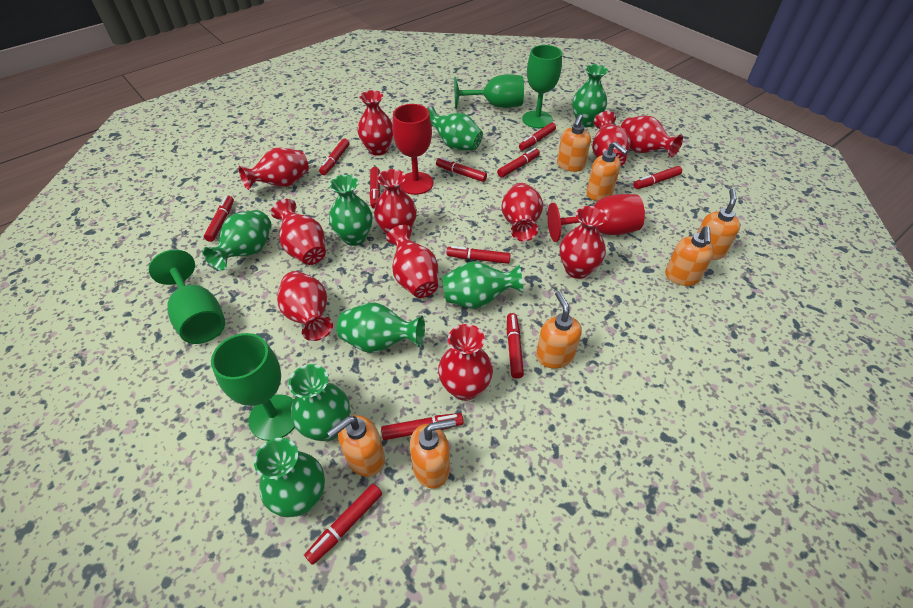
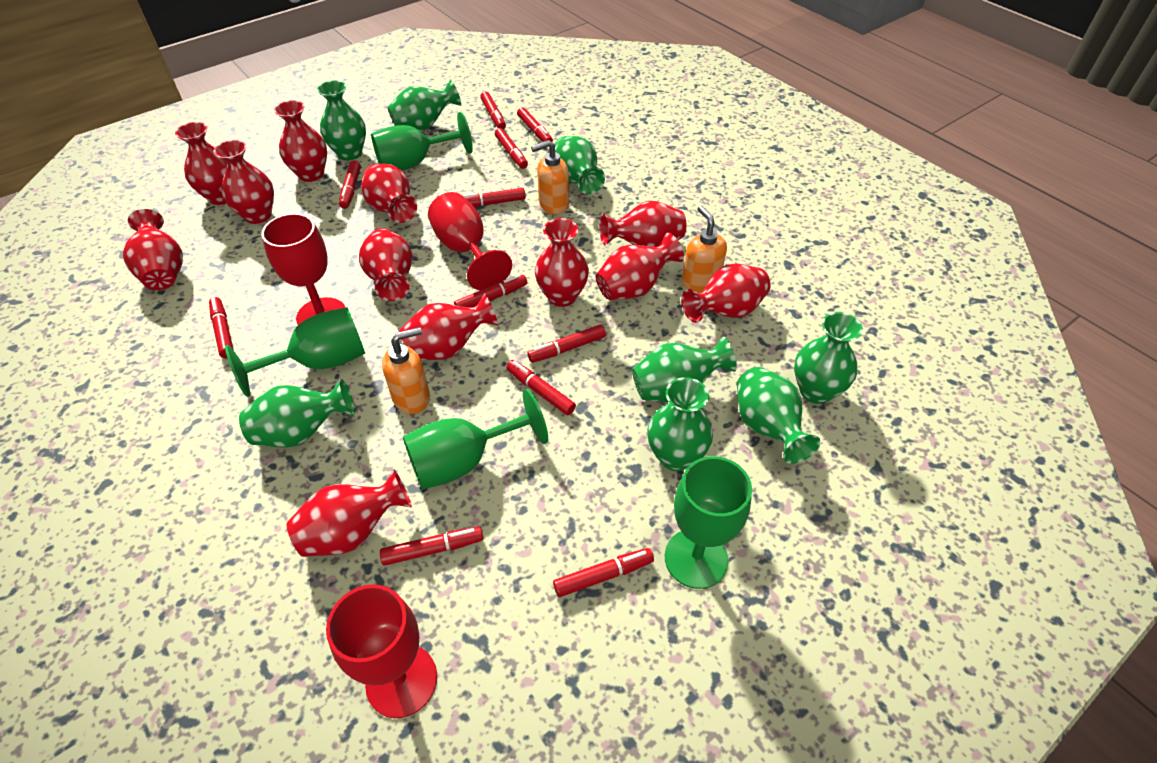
orange soap dispenser: [327,415,385,477] [410,419,456,488] [536,291,582,369] [557,114,591,172] [586,141,628,201] [665,226,715,286] [697,189,740,260] = 7 -> [382,327,430,414] [531,140,569,214] [682,206,727,293] = 3
red goblet: [392,104,433,195] [548,194,645,242] = 2 -> [261,213,346,325] [326,584,437,718] [428,192,512,290] = 3
red vase: [238,147,309,190] [271,199,326,265] [277,271,333,341] [357,90,393,156] [374,169,417,235] [386,225,438,298] [438,324,493,401] [501,183,543,241] [560,206,607,279] [592,111,630,167] [620,116,683,158] = 11 -> [123,209,183,290] [175,122,227,205] [213,140,274,224] [274,100,327,182] [287,469,412,557] [359,228,413,301] [361,163,417,223] [399,293,499,360] [535,218,589,307] [596,233,684,300] [599,201,686,247] [681,264,771,323] = 12

